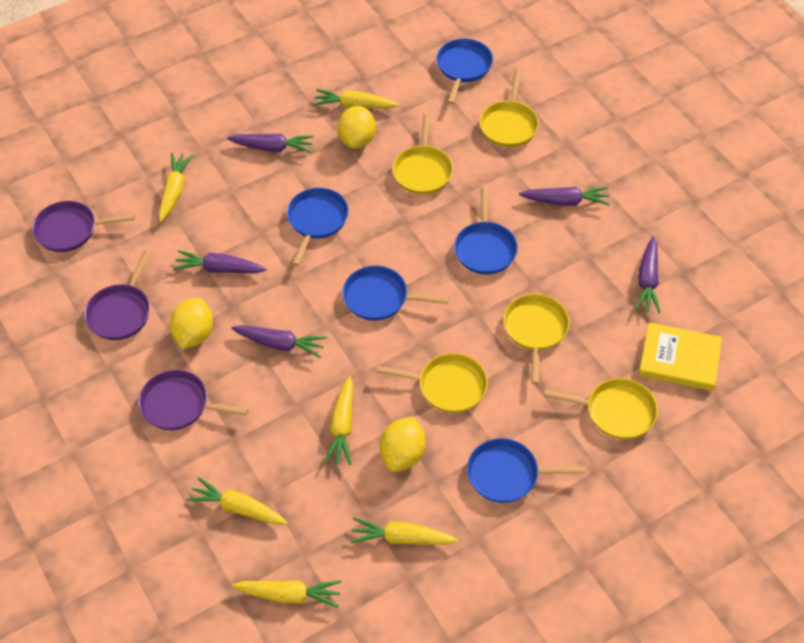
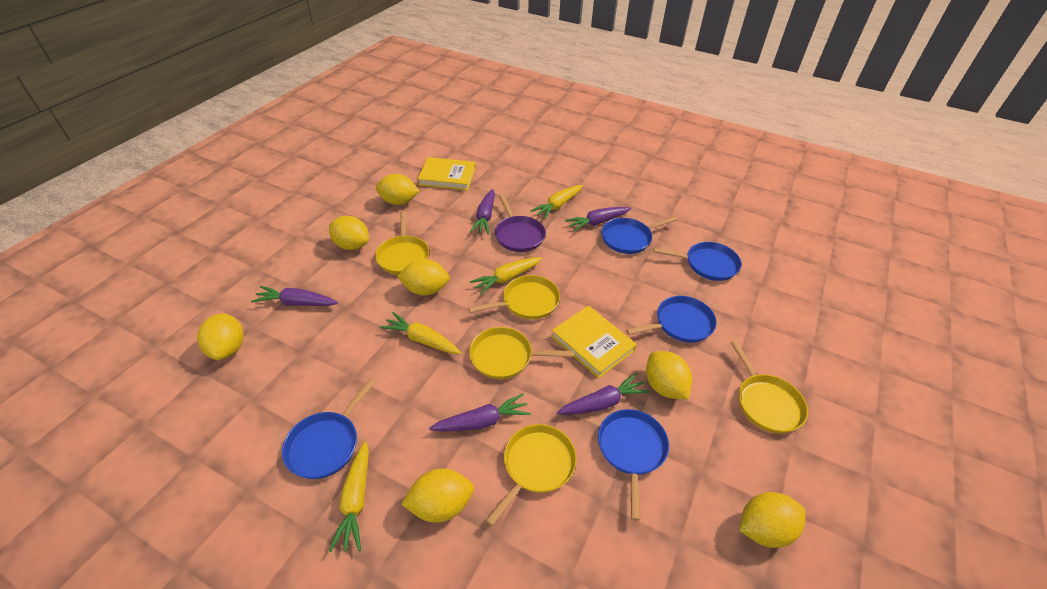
purple pan: [32,201,135,252] [84,251,151,340] [138,370,248,430] = 3 -> [495,195,546,252] = 1
yellow book: [639,322,722,391] = 1 -> [418,157,476,191] [551,306,637,378] = 2
yellow carrot: [159,153,194,222] [187,477,288,525] [232,580,342,608] [313,89,399,109] [324,376,353,465] [350,518,458,545] = 6 -> [329,441,369,552] [380,312,461,354] [470,257,542,295] [531,185,583,219] = 4
yellow lemon: [169,298,213,349] [338,106,376,149] [380,416,426,472] = 3 -> [197,314,244,360] [329,216,369,250] [376,174,420,205] [397,259,450,296] [401,469,474,523] [646,351,692,399] [739,492,806,548] = 7

